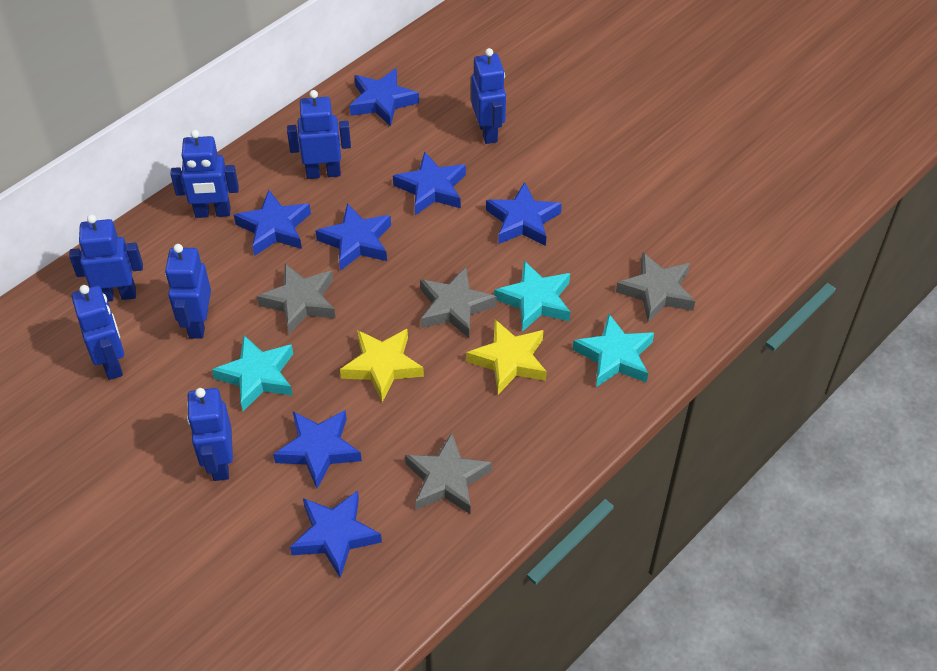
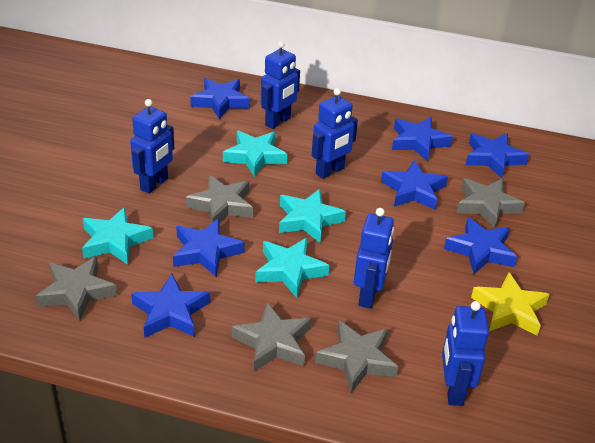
blue robot: [69,214,143,302] [72,285,124,380] [165,244,211,339] [170,130,239,218] [187,388,233,481] [287,90,351,179] [471,48,506,144] = 7 -> [130,99,174,194] [261,41,300,129] [312,88,358,179] [354,208,394,309] [442,301,489,406] = 5
grey star: [257,264,336,334] [405,433,492,515] [420,267,497,338] [616,252,695,323] = 4 -> [36,257,117,321] [186,175,253,223] [232,302,311,371] [315,320,398,393] [456,178,525,229] = 5
turquoise star: [212,335,293,411] [494,261,570,332] [573,314,654,387] = 3 -> [82,207,153,265] [223,130,287,177] [255,238,329,298] [279,189,346,243] = 4
yellow star: [340,329,424,402] [466,319,547,394] = 2 -> [471,272,550,336] = 1

